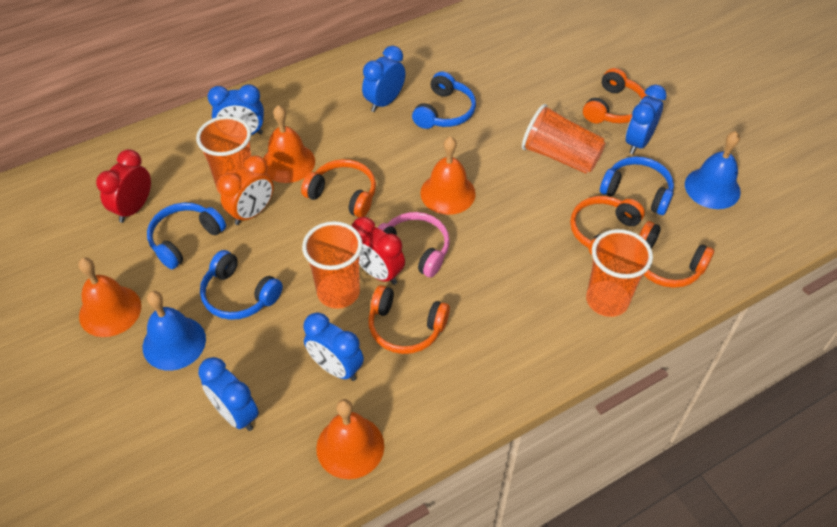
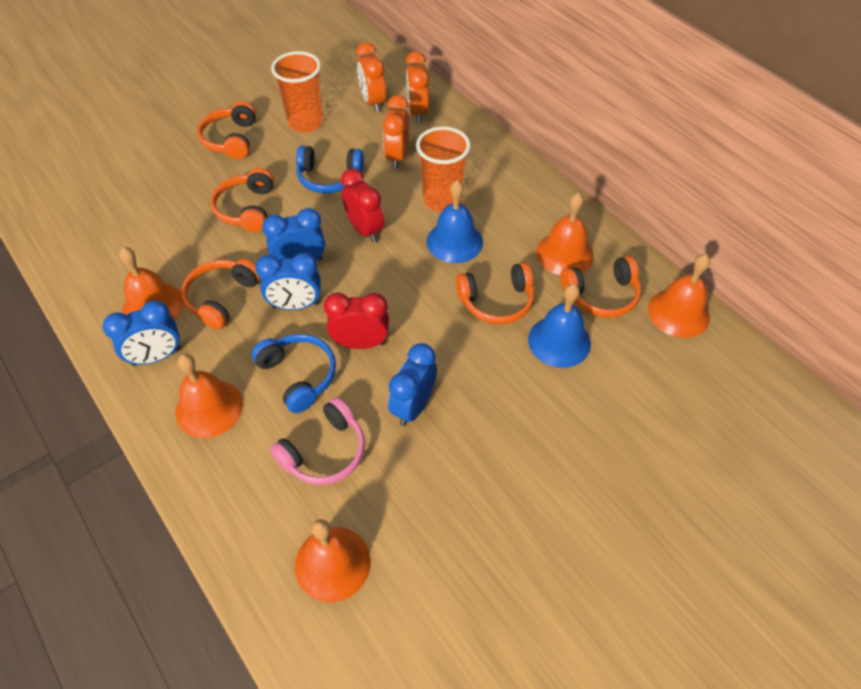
blue clock: [198,357,259,431] [208,84,264,135] [303,312,364,381] [362,46,405,112] [626,85,667,155] = 5 -> [103,300,181,366] [255,253,321,310] [262,208,325,261] [388,343,437,426] = 4
blue headphones: [147,203,226,269] [200,250,283,320] [412,71,476,129] [600,156,674,215] = 4 -> [251,334,336,413] [296,146,364,194] = 2
orange bell: [78,258,141,337] [263,105,315,183] [316,399,384,479] [420,136,476,215] = 4 -> [119,247,184,320] [176,354,243,438] [295,519,371,602] [536,193,594,275] [648,254,710,338] = 5
orange clock: [219,156,274,225] = 1 -> [356,42,386,112] [383,95,409,169] [405,51,429,123] = 3
orange cup: [196,116,251,194] [302,221,363,309] [522,104,606,174] [586,229,653,317] = 4 -> [271,51,323,133] [416,126,471,212] = 2

